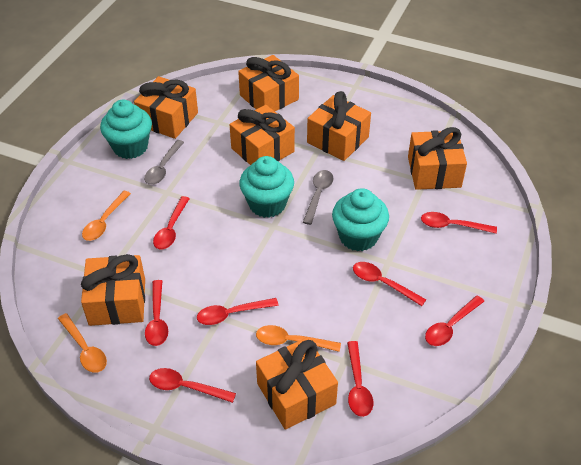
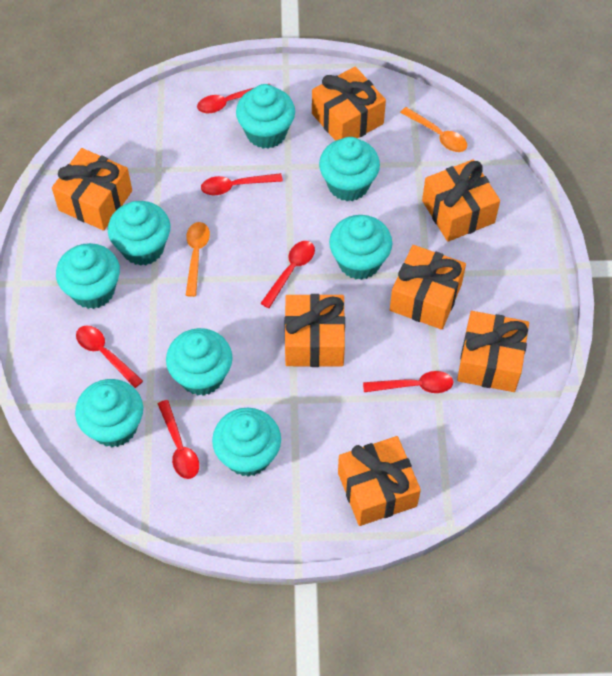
grey spoon: [144,140,184,185] [303,170,334,225] = 2 -> none = 0
orange spoon: [58,313,107,373] [82,191,131,241] [256,325,341,352] = 3 -> [185,222,210,297] [400,107,467,152] = 2
red spoon: [145,280,168,346] [149,368,236,403] [153,196,190,249] [197,298,279,325] [347,341,373,417] [353,262,426,306] [421,212,497,234] [425,296,484,346] = 8 -> [76,326,143,388] [158,400,199,479] [197,84,270,113] [201,173,283,195] [260,241,315,308] [363,371,453,393] = 6
turquoise cupcake: [100,99,152,159] [239,156,294,218] [332,188,389,251] = 3 -> [56,243,120,309] [75,379,143,447] [108,201,170,266] [166,328,233,396] [212,408,281,477] [236,84,295,149] [319,137,380,201] [329,215,392,280] = 8

